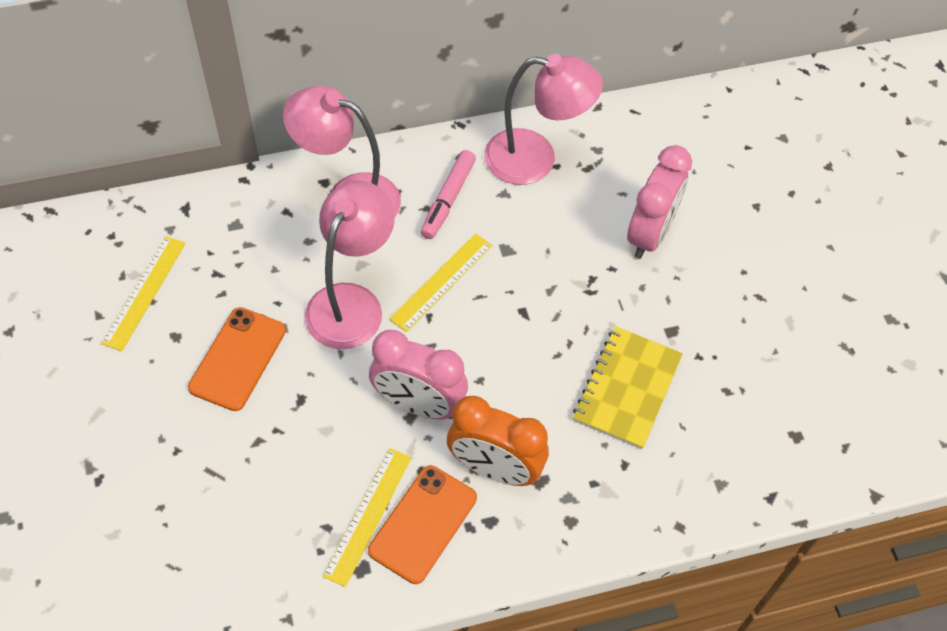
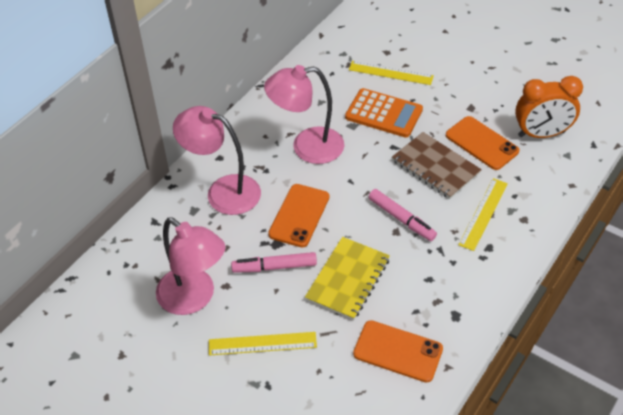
brown notebook: none = 0 -> [392,132,482,199] = 1
orange calculator: none = 0 -> [345,88,423,138] = 1
orange phone: [188,307,286,411] [368,465,477,584] = 2 -> [268,184,329,248] [353,320,443,383] [446,116,520,170] = 3
pink clock: [369,330,468,419] [627,145,692,259] = 2 -> none = 0
pink marker: [421,150,476,239] = 1 -> [231,252,317,273] [369,189,437,241] = 2

